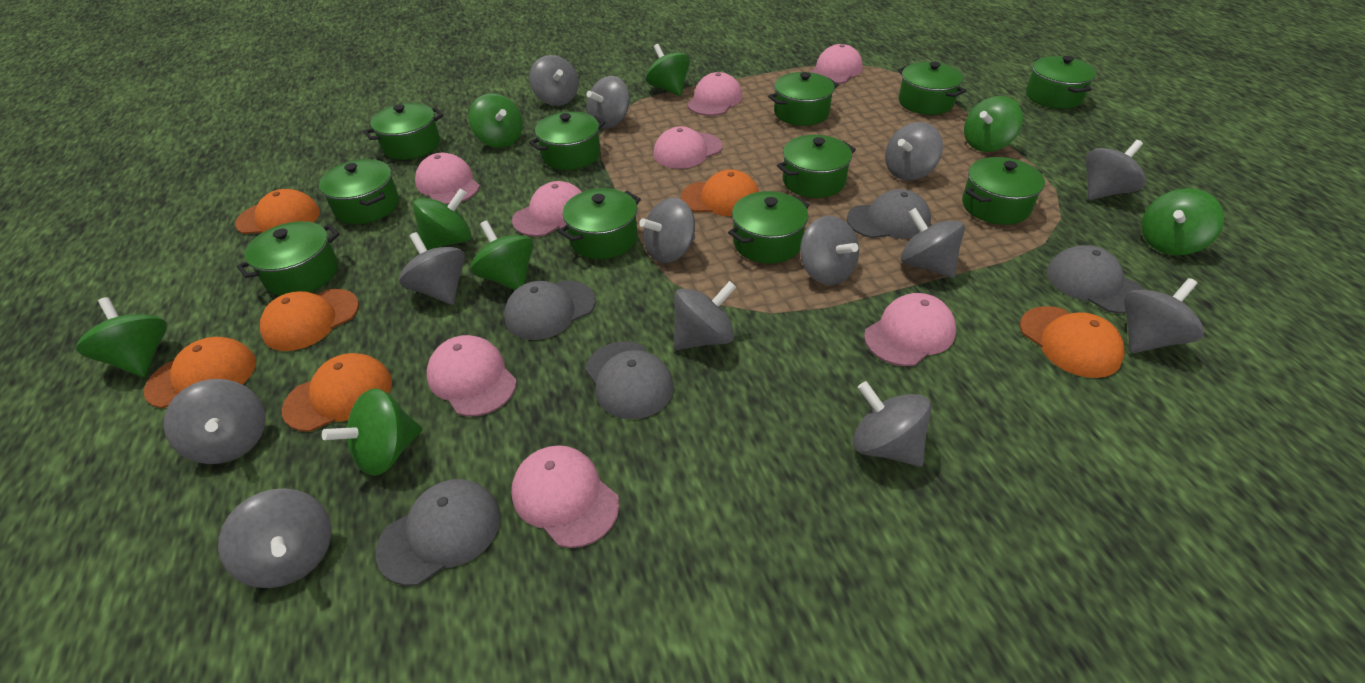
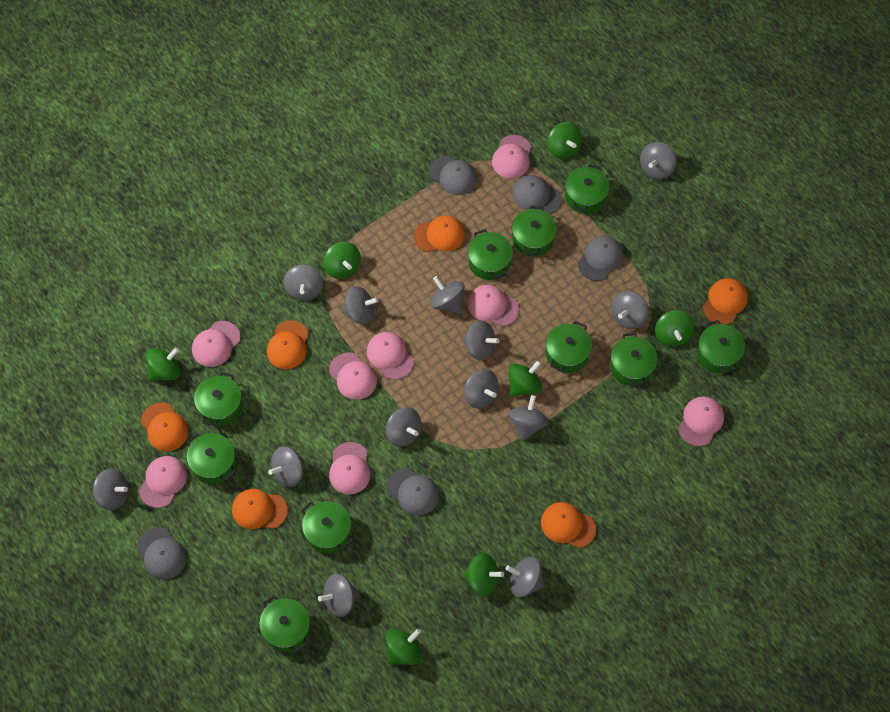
green pot: [237,221,340,296] [319,159,399,224] [364,103,444,160] [529,111,605,170] [558,188,641,259] [728,191,810,264] [768,72,839,126] [777,135,856,198] [898,62,967,115] [962,157,1045,225] [1026,56,1096,109] = 11 -> [187,433,236,484] [194,372,242,426] [259,595,310,653] [301,501,353,553] [468,229,513,280] [512,206,557,257] [546,321,592,373] [565,164,609,214] [610,333,658,386] [697,320,745,373] = 10
green spinning top: [76,297,167,377] [322,388,422,476] [413,189,471,250] [469,93,523,148] [470,221,534,290] [646,44,690,96] [964,96,1023,152] [1142,188,1224,255] = 8 -> [146,347,181,381] [324,242,361,279] [385,629,422,665] [463,553,504,596] [508,360,542,397] [548,122,582,159] [655,310,695,346] = 7

